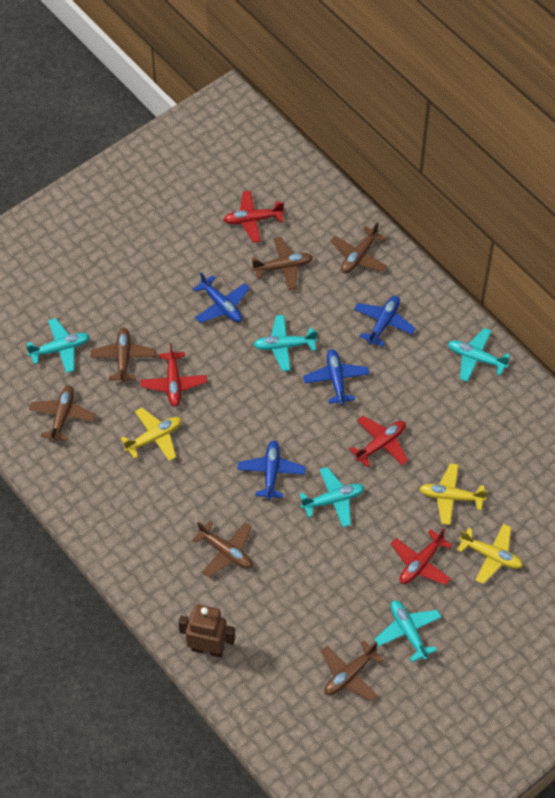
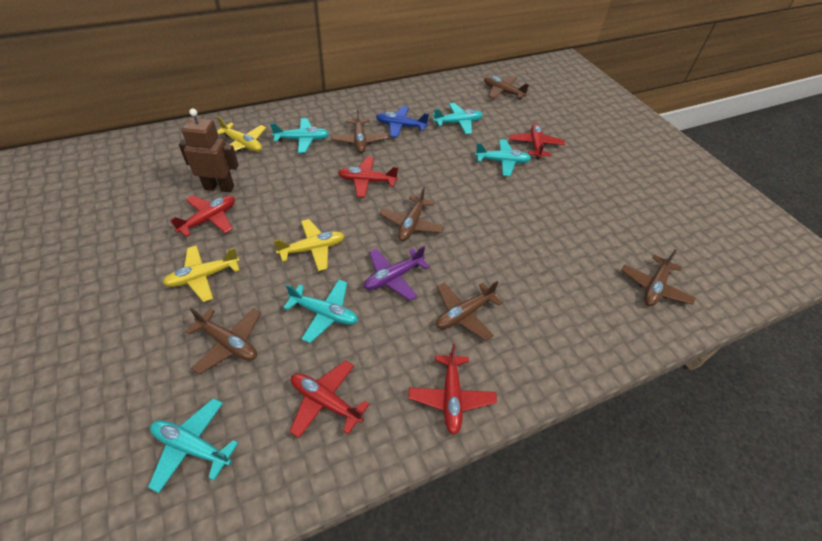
blue plane: [193,272,250,323] [237,441,306,500] [303,349,369,405] [354,296,416,347] = 4 -> [376,106,429,138] = 1
purple plane: none = 0 -> [364,246,430,301] = 1
red plane: [140,343,207,407] [223,191,284,243] [349,416,408,467] [391,528,452,585] = 4 -> [170,195,235,237] [290,360,370,438] [338,157,398,198] [408,344,497,435] [510,123,565,159] = 5

